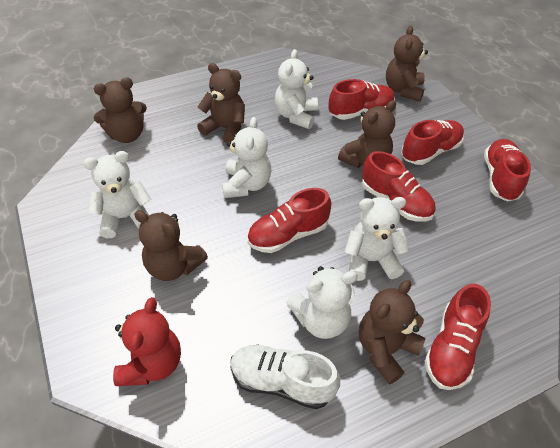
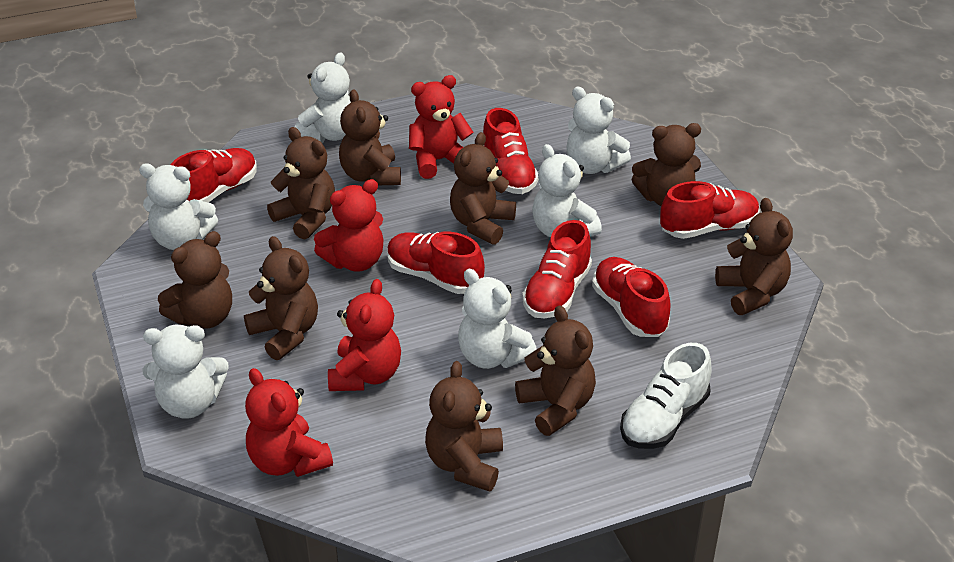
brown teddy bear: [93,77,147,143] [134,210,208,281] [197,63,245,143] [338,100,396,168] [359,280,425,385] [386,26,428,102] = 6 -> [158,231,232,329] [244,236,318,360] [267,127,335,240] [339,89,401,185] [425,361,503,492] [450,132,516,245] [515,305,596,436] [631,123,701,206] [715,198,793,315] = 9
red teddy bear: [113,297,181,386] = 1 -> [245,368,333,477] [314,179,383,272] [328,279,401,391] [409,75,474,179] = 4
white teddy bear: [83,151,151,238] [222,117,271,198] [275,49,318,129] [287,266,358,339] [344,197,410,281] = 5 -> [139,163,218,250] [143,325,229,419] [295,52,351,143] [458,269,537,369] [532,144,602,237] [567,87,631,174] = 6

